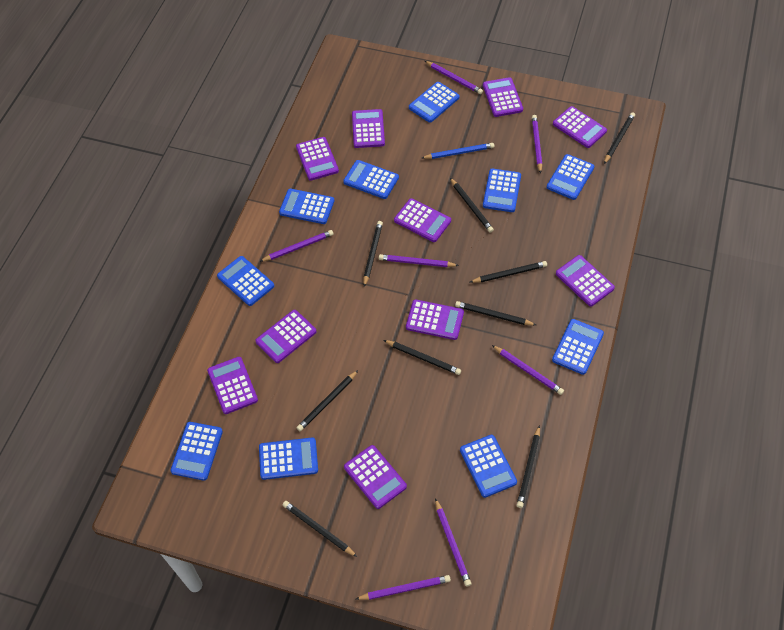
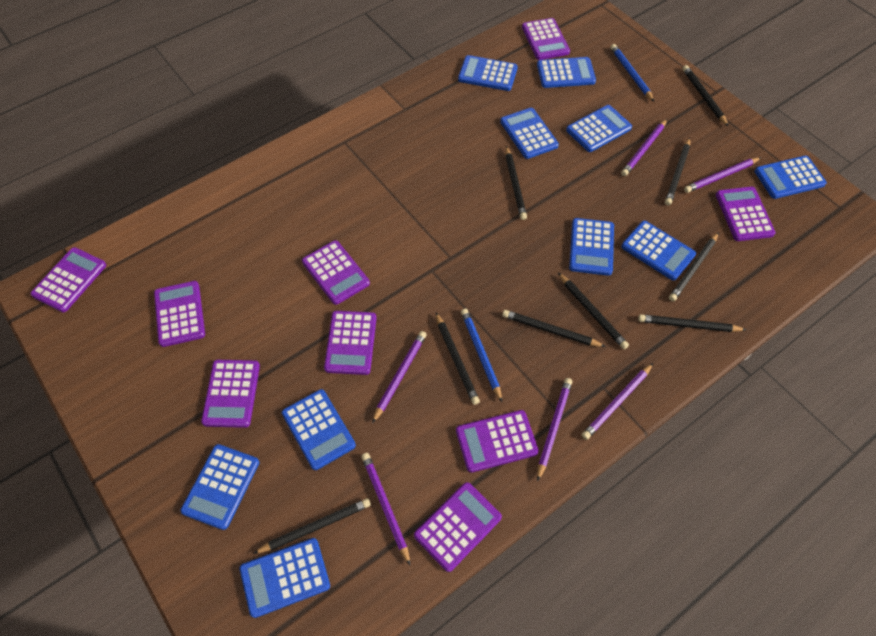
blue pencil: [422,143,494,159] = 1 -> [461,309,502,402] [611,44,654,101] = 2
purple calculator: [207,357,258,414] [255,310,317,363] [296,137,339,181] [344,445,407,509] [352,109,385,148] [394,198,451,242] [406,299,464,340] [483,77,523,117] [553,106,607,148] [556,255,615,307] = 10 -> [31,247,106,312] [154,281,205,347] [201,360,260,428] [302,240,370,305] [324,311,377,375] [414,482,502,572] [456,410,539,473] [522,18,570,60] [716,187,776,241] = 9
purple pencil: [259,230,334,262] [356,575,451,600] [379,254,459,267] [425,61,483,94] [435,498,472,587] [492,345,564,395] [532,115,542,173] = 7 -> [361,453,410,565] [372,331,427,423] [537,378,572,482] [582,363,653,440] [621,119,667,176] [684,157,761,193] = 6

